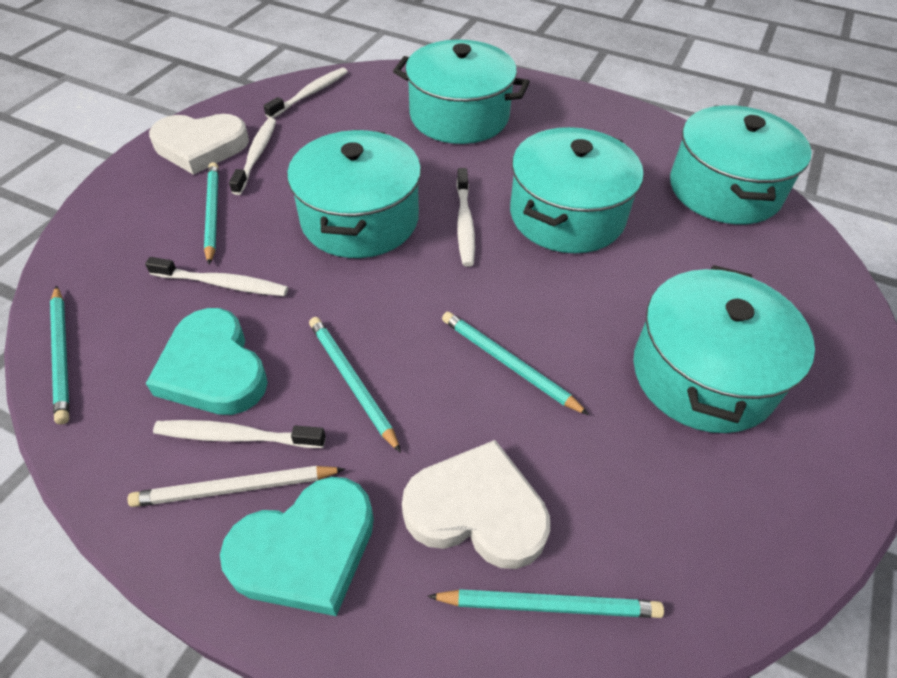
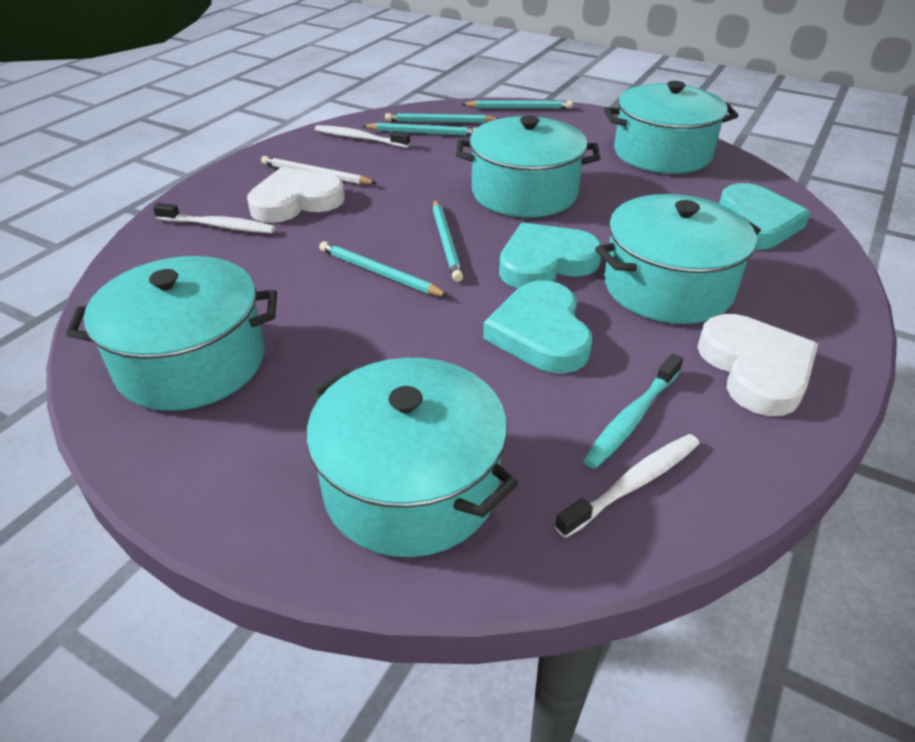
turquoise heart: [146,308,268,415] [220,477,374,616] = 2 -> [483,280,592,373] [499,223,602,288] [719,183,811,250] = 3
turquoise toothbrush: none = 0 -> [583,354,683,469] = 1
white toothbrush: [145,257,288,296] [153,420,326,448] [229,118,276,195] [263,68,348,118] [456,168,475,267] = 5 -> [153,203,276,233] [315,125,410,148] [555,434,700,538] = 3

